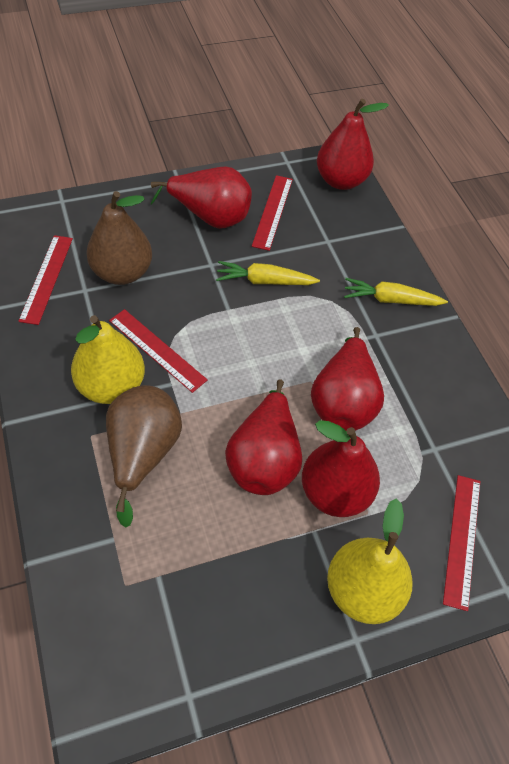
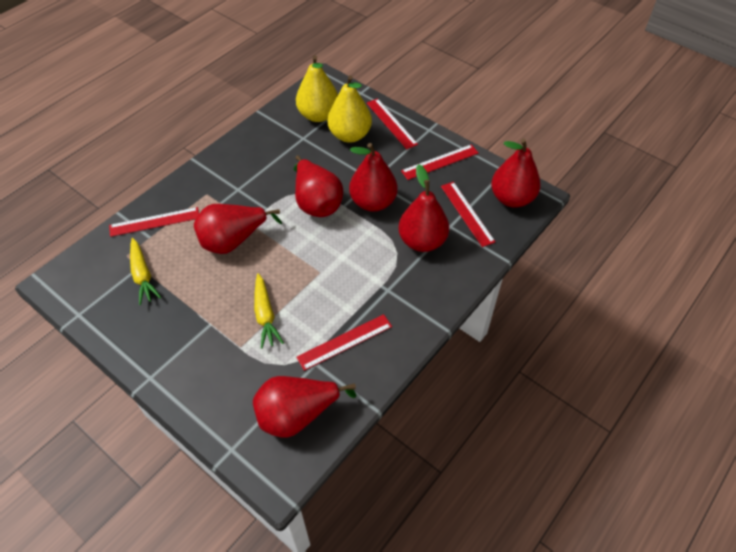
brown pear: [87,191,152,285] [106,385,182,528] = 2 -> none = 0
red pear: [150,167,252,229] [225,380,302,495] [302,420,380,517] [311,327,384,431] [317,99,389,190] = 5 -> [194,204,282,254] [253,376,356,438] [294,155,343,217] [349,143,398,212] [398,164,449,252] [491,139,541,208] = 6
red ruler: [18,235,73,325] [109,309,207,393] [252,175,293,251] [443,475,480,611] = 4 -> [109,207,199,237] [296,314,392,371] [367,98,418,149] [401,144,479,180] [441,182,495,247] = 5

